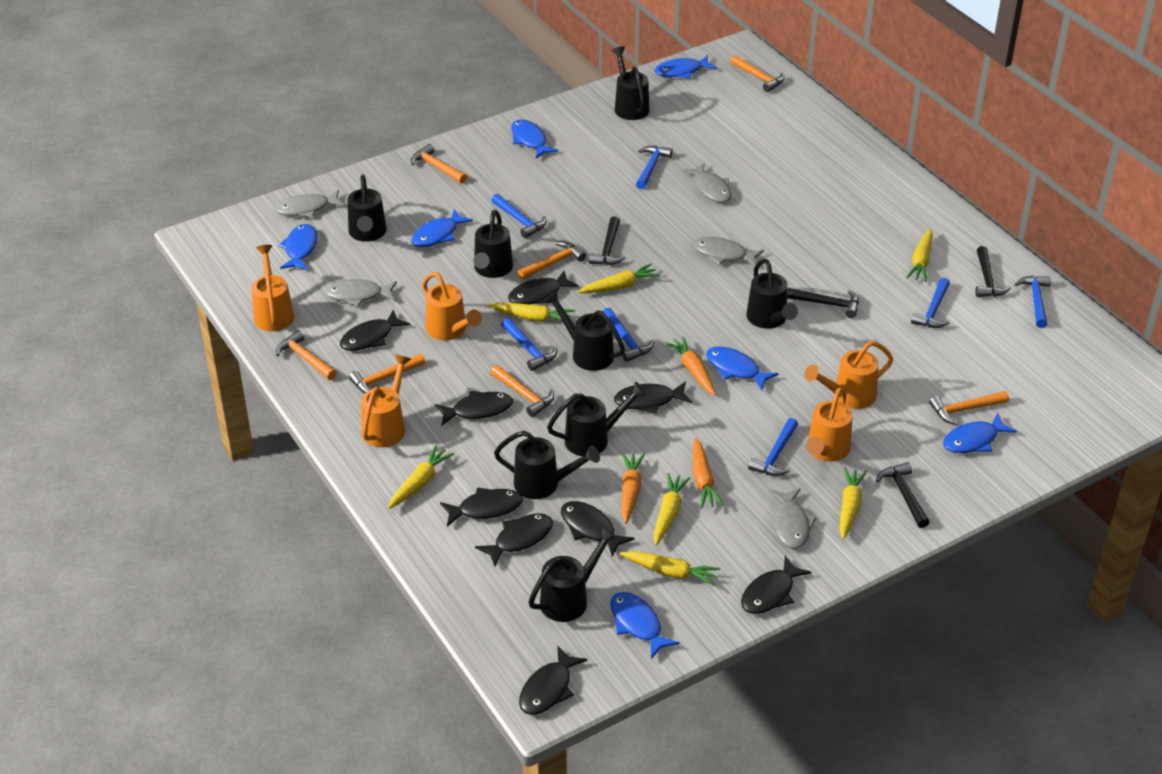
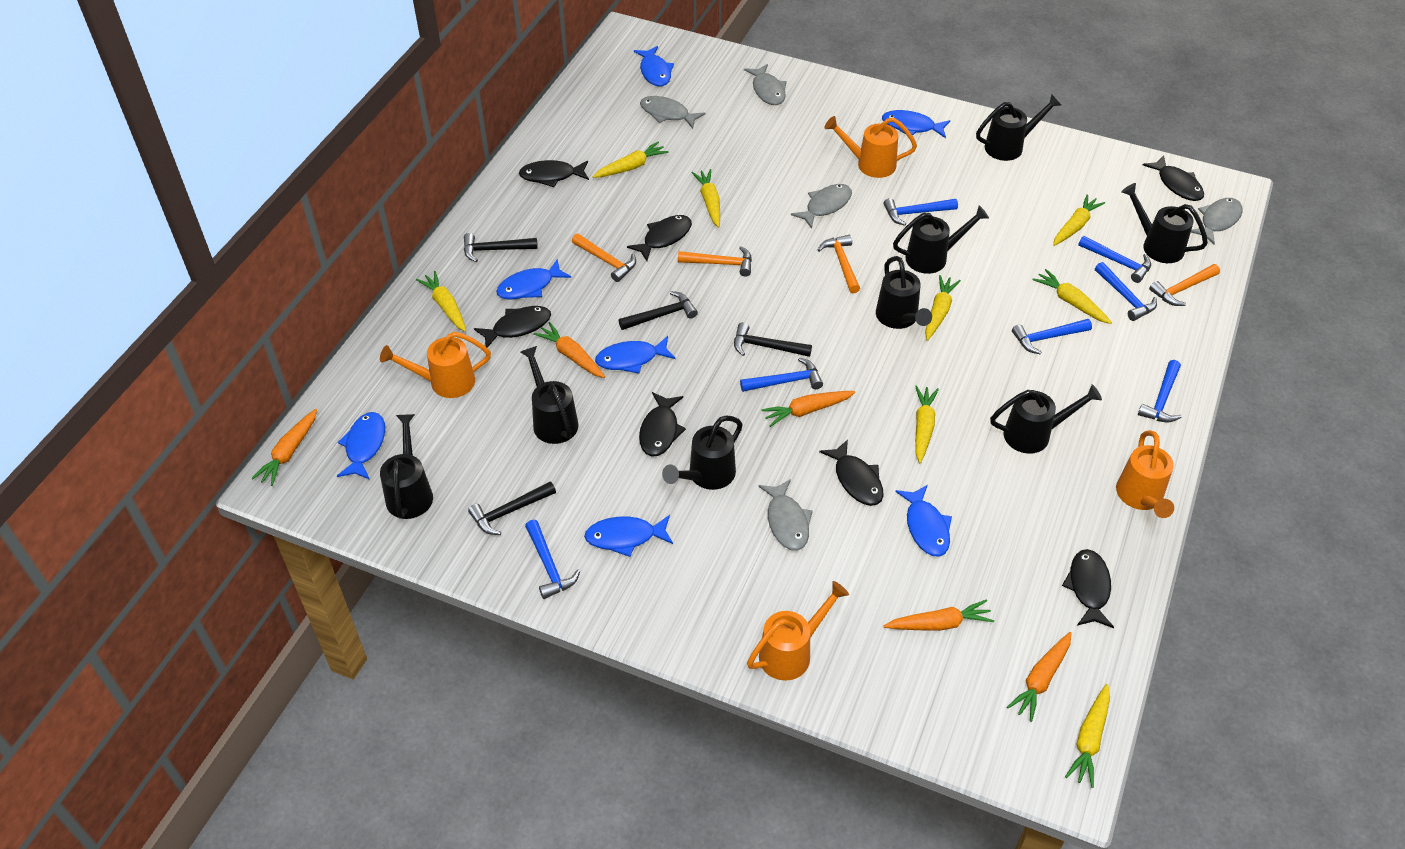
black fish: [340,310,410,351] [435,391,513,425] [440,487,523,526] [475,513,553,566] [508,271,579,304] [519,645,587,715] [561,501,635,556] [614,381,692,414] [741,556,812,614] = 9 -> [474,306,551,348] [519,160,589,187] [627,215,692,261] [639,392,686,456] [819,439,884,506] [1062,549,1114,628] [1143,156,1204,201] = 7
orange carrot: [622,452,645,524] [665,336,716,396] [693,438,724,508] = 3 -> [252,409,317,486] [533,322,605,378] [761,391,856,427] [884,600,994,631] [1007,632,1071,722] = 5
orange hammer: [276,330,337,380] [349,354,425,393] [411,144,467,184] [490,365,554,417] [518,241,586,280] [730,55,785,92] [929,391,1009,425] = 7 -> [572,234,636,282] [678,246,752,277] [818,235,860,294] [1149,264,1220,306] = 4
orange watering can: [251,245,294,331] [361,354,411,447] [422,272,482,341] [804,341,893,409] [806,387,853,461] = 5 -> [380,332,491,398] [747,581,849,681] [824,116,917,178] [1116,430,1174,518] = 4
yellow carrot: [388,445,454,509] [488,303,575,322] [578,264,660,293] [620,551,720,586] [654,473,690,545] [839,467,867,540] [906,229,933,282] = 7 -> [416,271,466,332] [592,142,669,178] [691,169,720,228] [915,386,939,463] [925,275,961,341] [1032,269,1112,324] [1053,194,1105,246] [1065,684,1110,788] = 8

